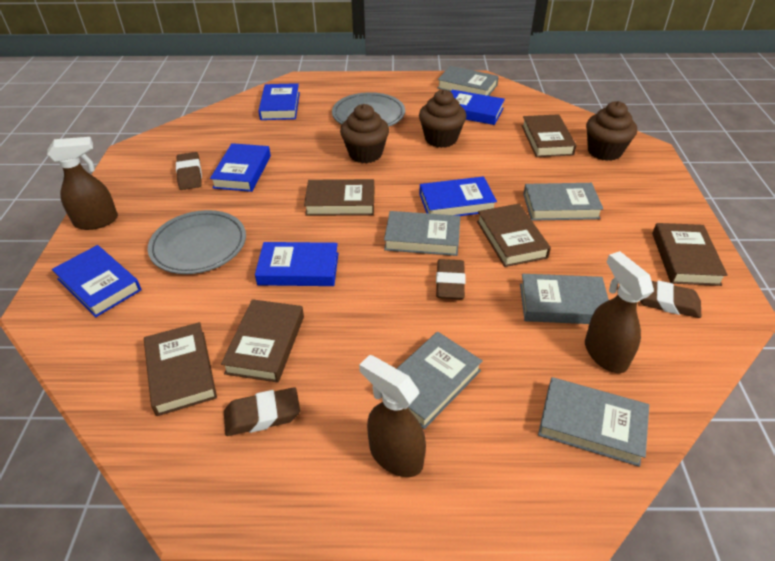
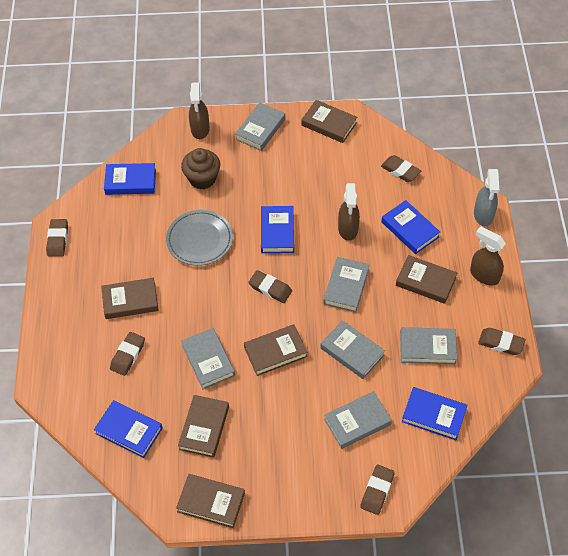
blue book: [52,245,141,317] [210,143,271,192] [255,242,338,286] [258,83,300,120] [419,176,497,216] [451,90,505,125] = 6 -> [94,400,163,458] [104,163,156,195] [261,206,294,253] [381,200,440,254] [402,387,468,440] = 5
brown cupcake: [340,104,389,163] [419,90,466,148] [586,101,637,161] = 3 -> [181,148,220,189] = 1
brown eraser: [176,152,202,190] [224,387,300,436] [436,259,465,299] [640,280,701,318] = 4 -> [46,219,68,257] [110,332,145,376] [249,270,292,303] [360,465,395,515] [381,155,421,182] [478,328,525,355] = 6
grey plate: [147,210,246,274] [332,92,405,127] = 2 -> [166,210,233,266] = 1
grey spray bottle: none = 0 -> [474,169,499,226] = 1

